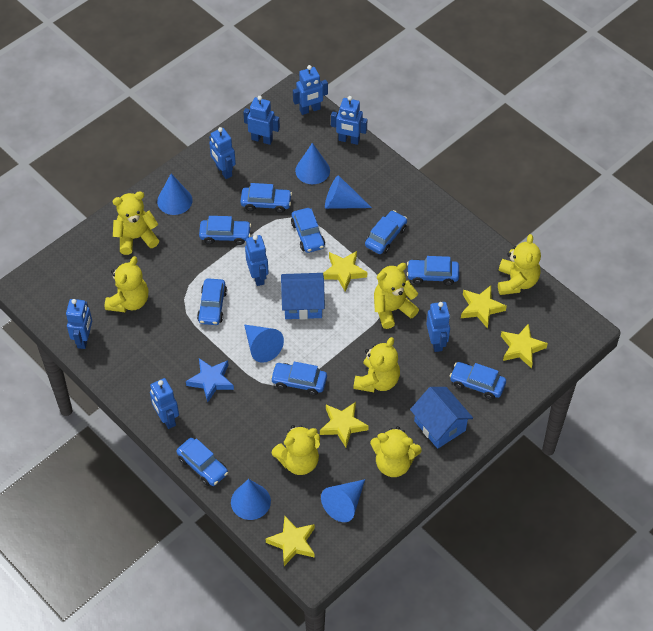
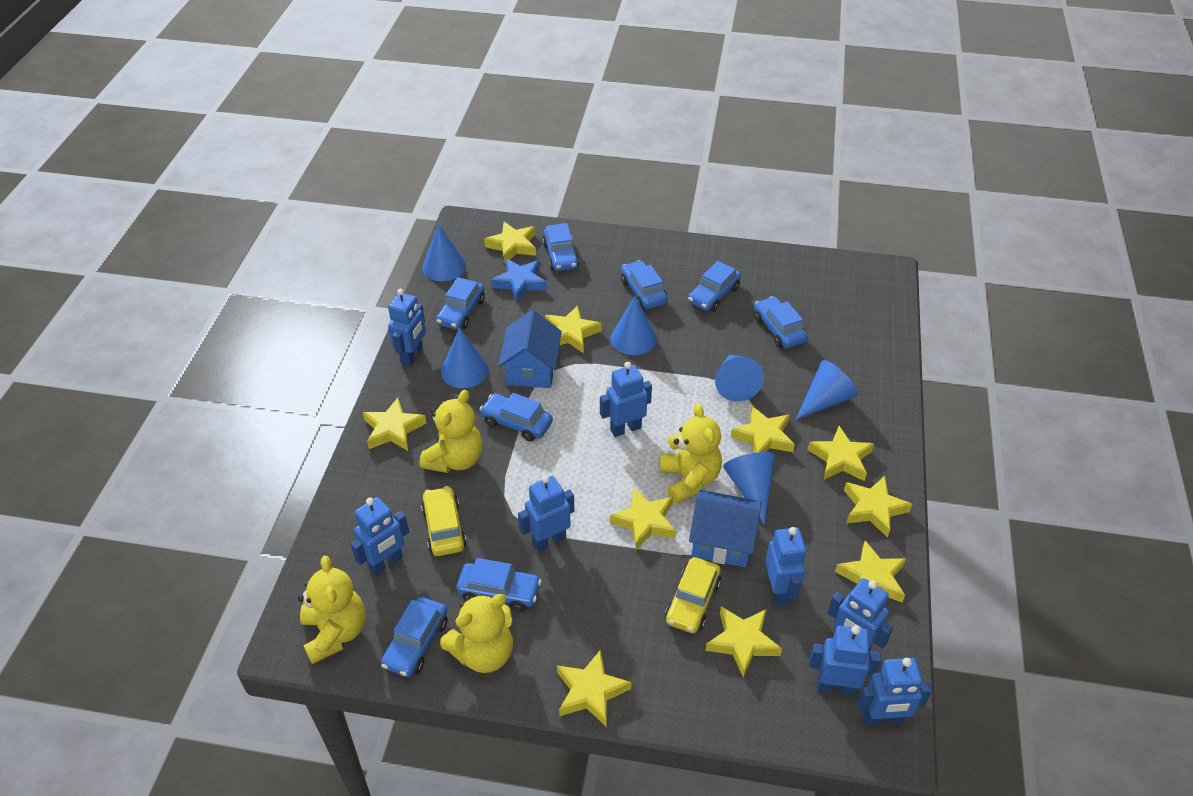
blue car: [176,438,228,486] [197,278,227,325] [199,216,251,245] [240,183,292,213] [270,362,327,395] [291,208,325,253] [365,210,407,254] [407,256,459,286] [450,362,506,400] = 9 -> [381,597,448,677] [436,277,485,330] [456,558,542,612] [479,393,553,442] [542,223,580,271] [621,260,668,309] [688,261,741,312] [754,296,808,348] = 8
yellow car: none = 0 -> [421,486,467,556] [665,557,721,633] = 2
yellow star: [266,516,315,566] [320,402,369,447] [323,251,367,292] [461,285,507,329] [501,323,548,368] = 5 -> [363,398,426,451] [484,222,536,264] [545,305,602,353] [557,650,631,726] [610,488,676,550] [706,606,782,678] [731,406,795,453] [808,426,874,481] [835,541,906,603] [844,476,912,537] = 10
yellow teddy bear: [105,256,148,312] [112,191,159,255] [272,425,320,475] [353,337,400,392] [370,426,422,477] [374,263,419,329] [498,234,541,295] = 7 -> [298,555,365,664] [419,390,483,473] [440,594,513,673] [659,404,722,504] = 4

